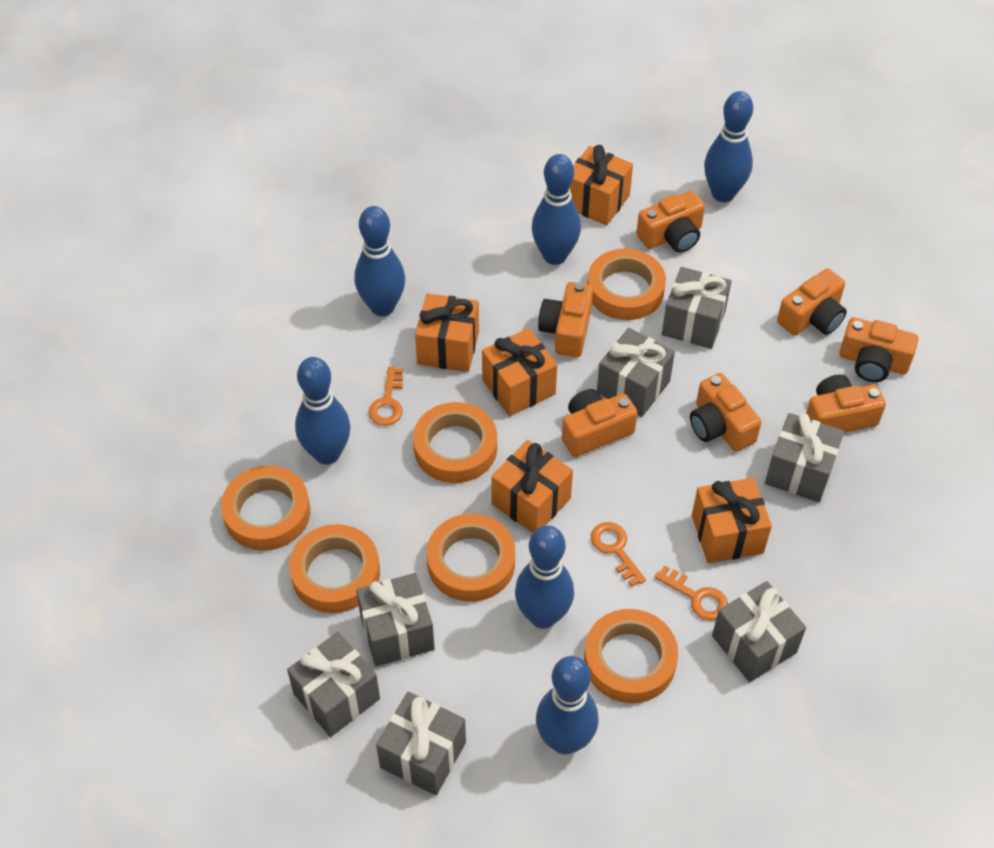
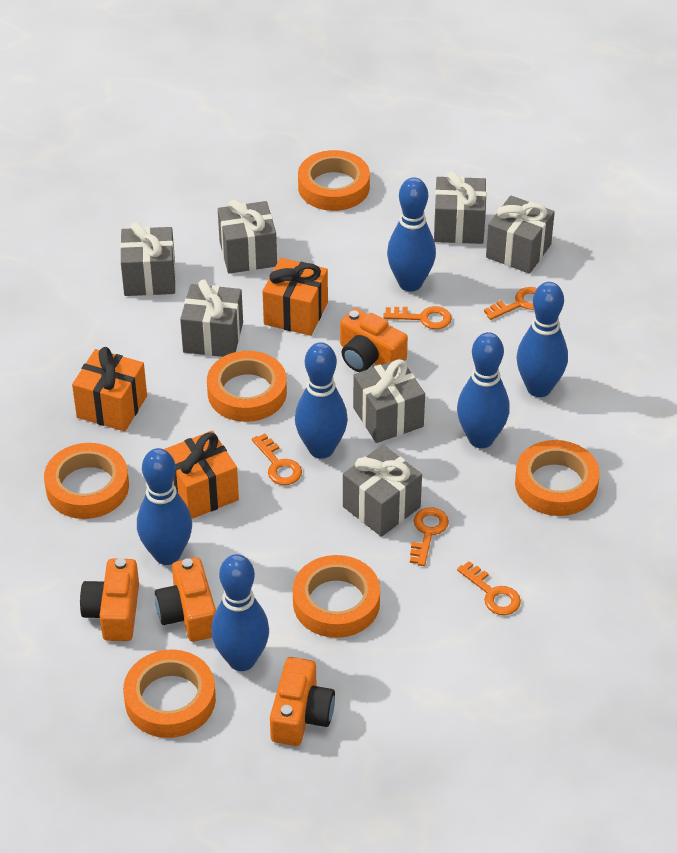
orange camera: [538,282,593,357] [562,389,638,457] [636,191,705,253] [690,373,762,452] [777,268,847,336] [806,374,886,433] [839,317,918,382] = 7 -> [80,558,139,641] [155,557,216,642] [270,657,335,746] [340,308,408,372] = 4
orange gift: [415,293,479,372] [482,328,557,416] [491,440,573,533] [570,145,633,226] [692,478,772,563] = 5 -> [72,347,147,431] [164,431,239,519] [262,258,328,336] = 3
orange key: [368,366,403,426] [591,522,646,587] [655,565,728,621] = 3 -> [252,433,302,485] [383,306,452,329] [410,507,449,566] [457,561,521,615] [484,287,537,320] = 5

